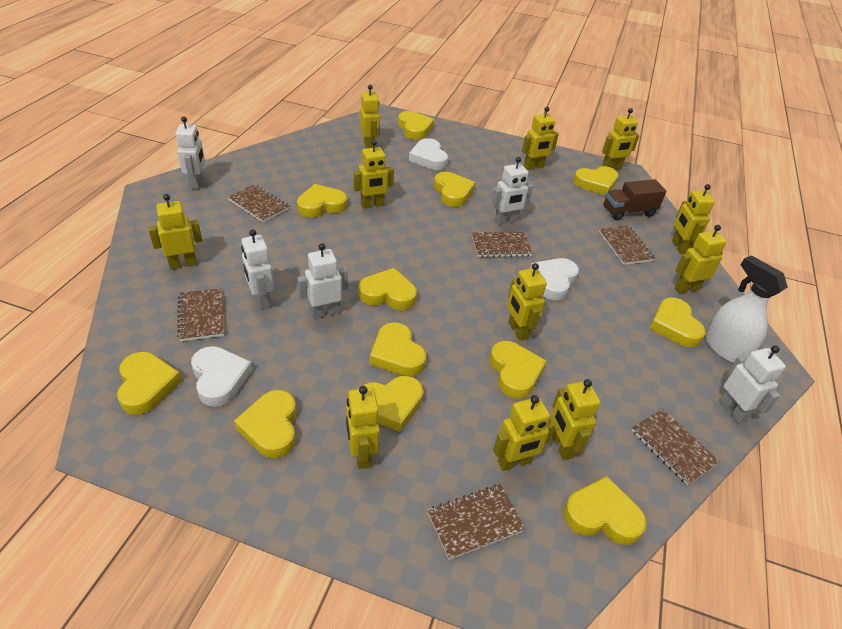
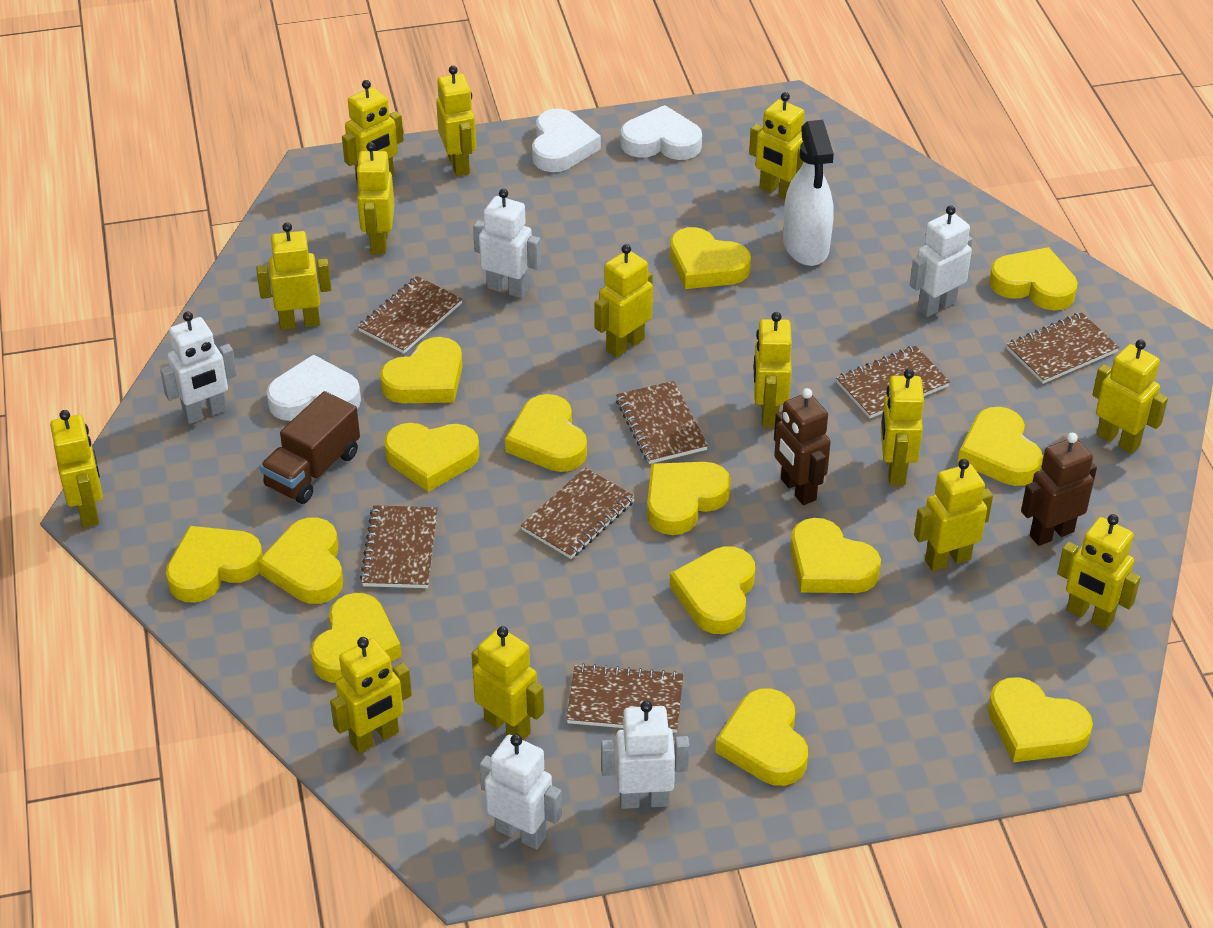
brown notebook: [177,288,224,341] [228,184,289,222] [427,484,525,560] [472,232,533,257] [599,226,655,265] [632,409,720,485] = 6 -> [358,276,462,354] [360,505,438,588] [521,468,635,559] [566,663,683,733] [616,381,708,464] [836,346,950,418] [1006,312,1119,384] = 7
brown robot: none = 0 -> [774,388,831,505] [1021,433,1097,546] = 2
yellow heart: [117,352,182,415] [234,390,296,458] [297,184,347,218] [359,268,417,310] [362,376,423,432] [370,322,426,376] [398,111,434,140] [434,172,475,207] [490,341,546,398] [563,476,647,545] [573,166,619,195] [650,298,706,347] = 12 -> [166,526,263,602] [258,518,343,604] [311,593,402,683] [380,337,463,403] [384,423,480,492] [505,394,587,472] [647,462,731,535] [670,227,751,289] [670,546,755,634] [715,688,808,786] [790,518,881,593] [958,407,1043,486] [988,677,1093,762] [989,247,1078,311] = 14
yellow robot: [148,194,202,269] [346,386,380,469] [353,140,394,209] [360,85,380,149] [493,395,556,471] [507,263,547,341] [522,107,559,170] [550,379,600,460] [602,108,639,169] [672,184,715,254] [675,225,727,294] = 11 -> [50,410,103,527] [256,222,331,330] [330,637,412,753] [342,80,404,184] [356,142,395,254] [436,66,476,176] [472,626,544,740] [594,244,653,358] [749,92,804,199] [754,312,792,427] [881,369,924,485] [914,459,993,571] [1057,514,1141,630] [1092,339,1168,454] = 14

